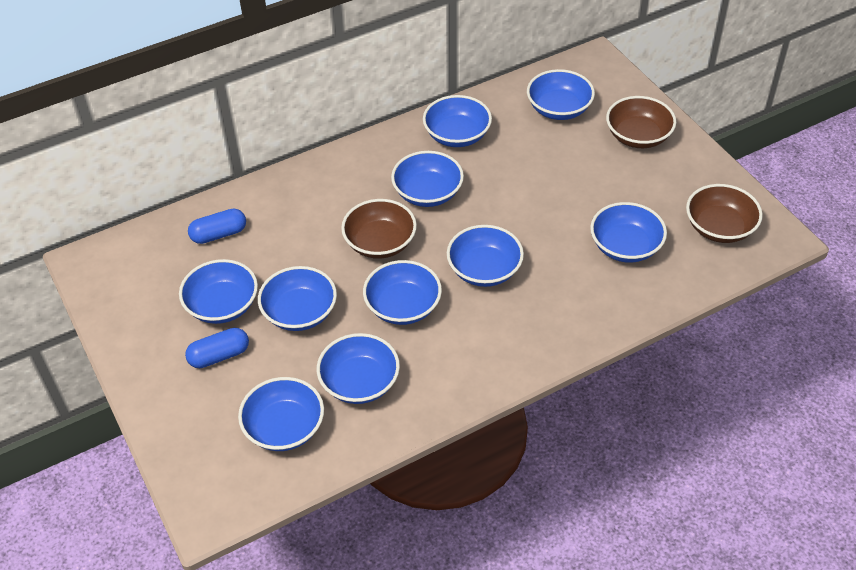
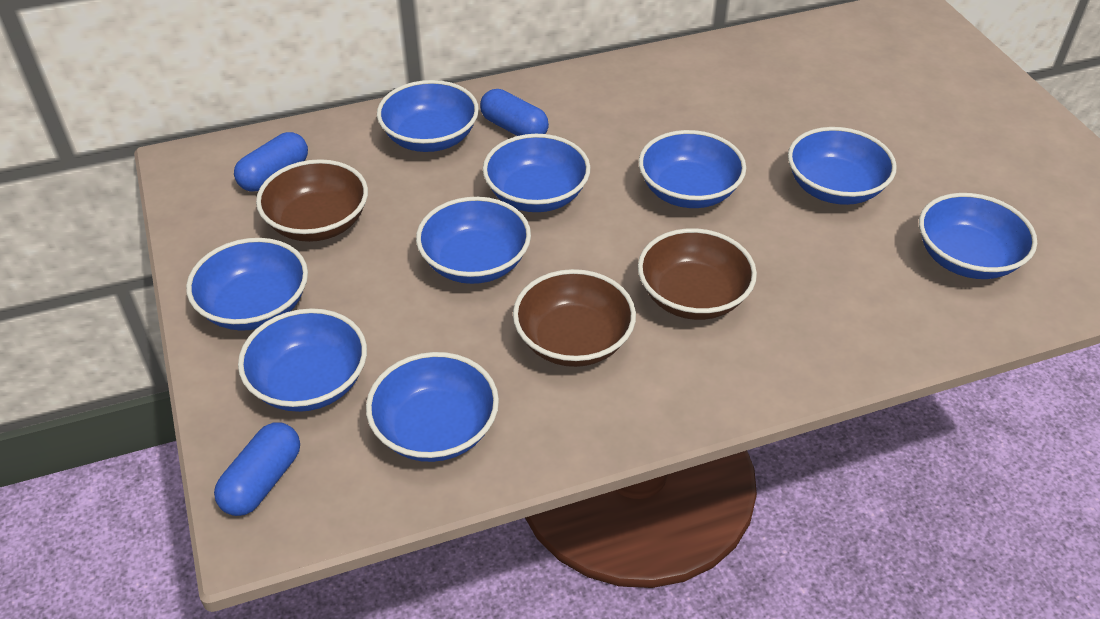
blue bowl: [179,259,258,324] [238,377,324,451] [258,266,337,331] [317,333,400,404] [363,260,442,325] [391,151,464,207] [423,95,492,147] [447,225,524,287] [527,69,595,120] [590,202,667,263] = 10 -> [186,238,308,331] [238,308,367,412] [366,352,499,462] [377,80,479,152] [416,197,531,284] [483,134,590,212] [639,130,746,208] [788,127,897,205] [919,193,1037,279] = 9
blue capsule: [185,328,249,368] [188,209,246,244] = 2 -> [214,422,300,516] [234,132,308,192] [480,89,549,136] = 3

